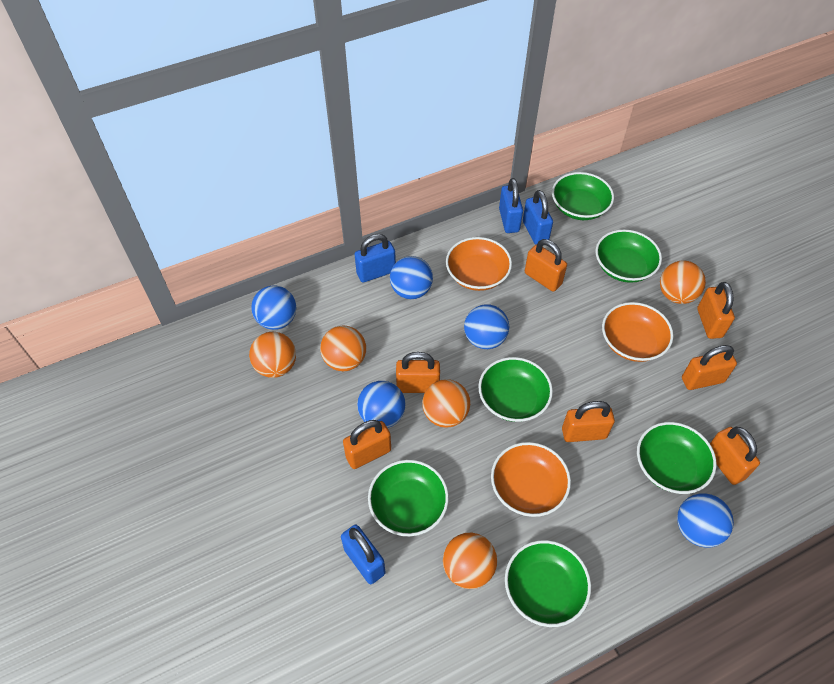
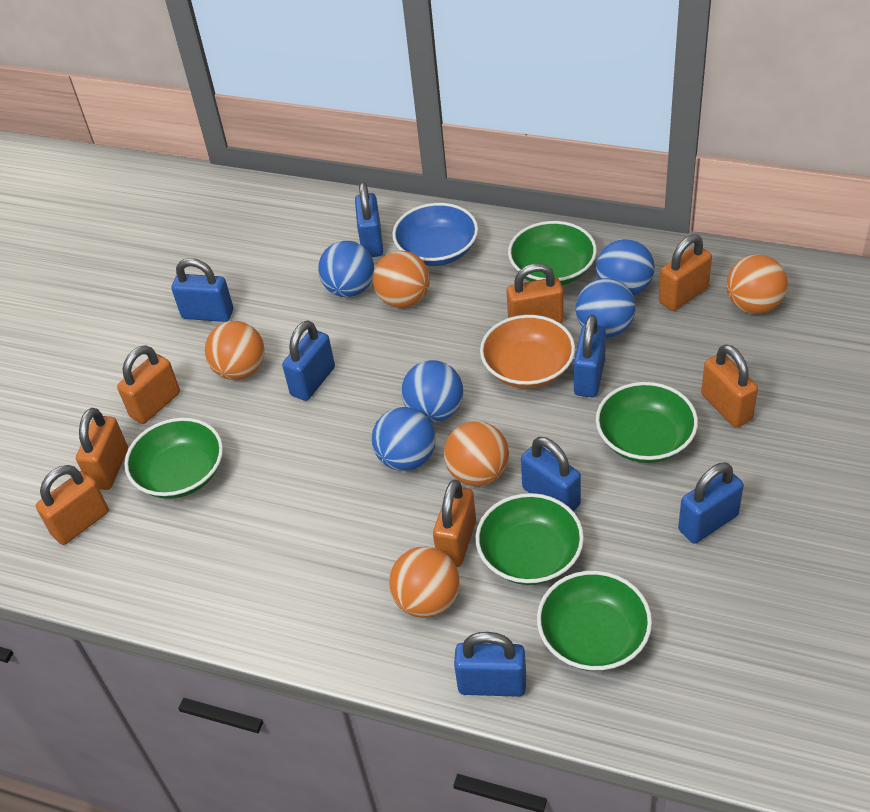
blue bowl: none = 0 -> [392,203,478,266] = 1
blue padlock: [341,525,385,584] [355,234,396,283] [499,178,523,233] [523,190,553,245] = 4 -> [172,258,233,322] [282,321,335,401] [355,182,383,257] [454,632,526,697] [521,437,581,511] [574,314,606,397] [678,463,744,543] = 7
green bowl: [368,460,449,536] [478,357,553,422] [505,540,591,627] [552,172,614,220] [596,229,662,283] [637,422,717,494] = 6 -> [124,418,223,499] [476,493,584,585] [508,221,597,285] [537,571,652,671] [596,382,698,463] = 5
orange bowl: [446,237,512,291] [491,442,571,517] [602,302,673,362] = 3 -> [480,315,575,388] = 1

